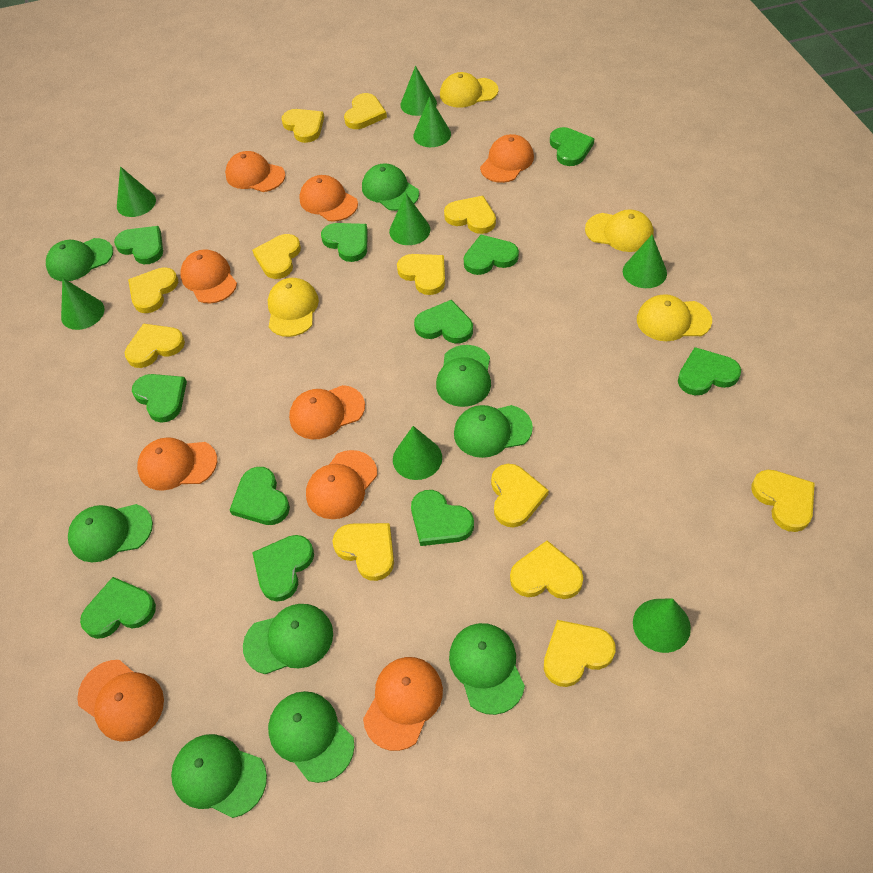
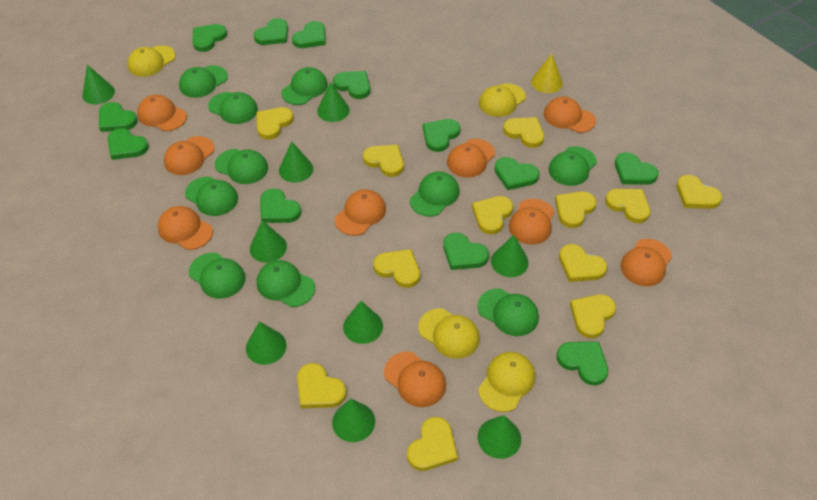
green cap: [46,238,113,281] [68,504,153,562] [171,734,267,818] [243,604,333,674] [268,691,354,783] [362,163,419,211] [436,345,491,407] [449,623,525,715] [454,405,533,458] = 9 -> [179,65,228,98] [185,177,238,216] [189,253,245,299] [208,92,258,124] [215,149,268,184] [257,260,315,307] [281,67,328,105] [410,171,459,217] [477,288,539,336] [549,146,597,186] = 10
green cone: [61,278,105,330] [117,166,156,217] [389,193,430,245] [393,426,442,480] [400,66,437,116] [413,97,451,147] [623,235,667,288] [633,598,691,653] = 8 -> [82,65,115,104] [246,321,287,365] [250,220,287,263] [279,141,313,183] [317,82,350,122] [332,399,375,442] [343,301,383,344] [478,415,521,459] [491,235,529,277] = 9
green heart: [80,577,156,639] [114,226,163,264] [132,374,187,423] [230,467,290,525] [252,535,314,602] [321,223,367,262] [411,490,474,546] [414,300,473,343] [464,235,519,275] [550,127,595,166] [678,347,741,395] = 11 -> [99,102,138,132] [108,128,149,160] [192,24,227,52] [254,18,288,45] [260,189,301,223] [292,21,326,48] [333,71,370,99] [423,119,460,152] [443,233,489,270] [494,157,539,190] [557,342,608,385] [615,152,659,185] = 12
yellow cone: none = 0 -> [531,54,563,93] = 1

